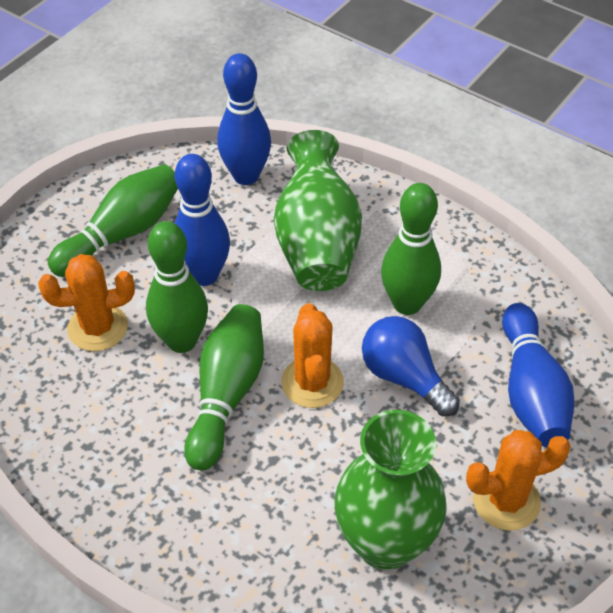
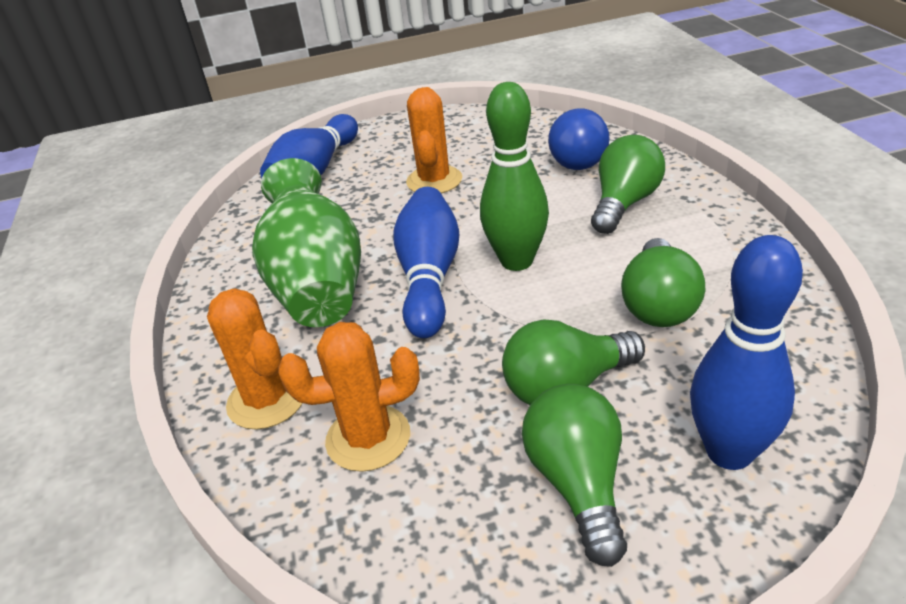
green bowling pin: [48,164,178,277] [146,221,208,353] [184,304,264,471] [381,183,441,315] = 4 -> [480,82,549,271] = 1
green light bulb: none = 0 -> [502,319,645,405] [522,384,627,567] [591,135,665,234] [621,238,705,327] = 4
green vase: [274,130,362,291] [334,410,447,570] = 2 -> [252,158,361,327] = 1

